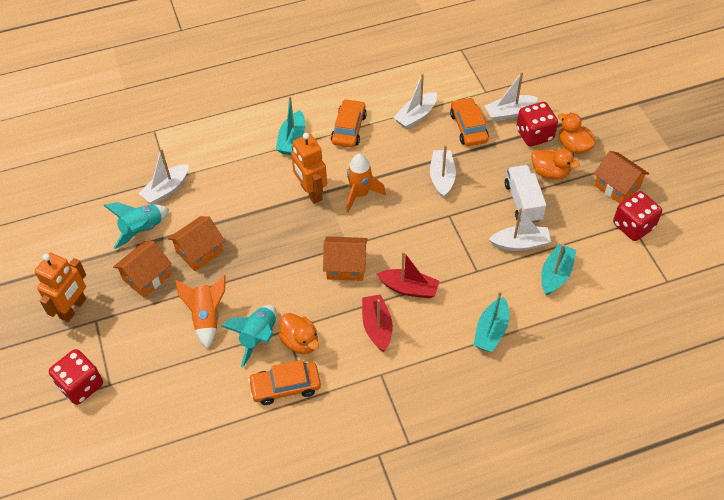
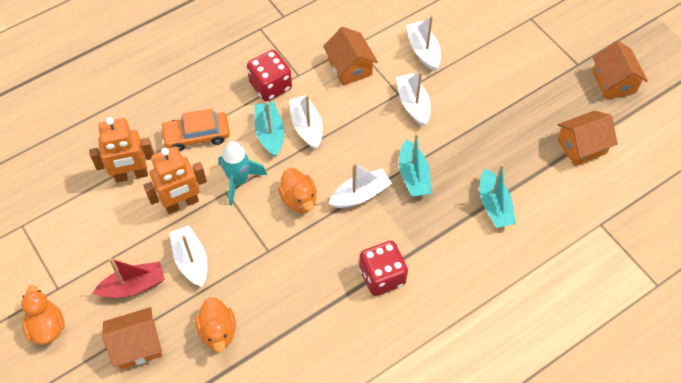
orange car: [248,360,321,405] [331,99,367,148] [450,97,489,146] = 3 -> [160,108,230,151] = 1
orange rocket: [175,275,226,349] [346,154,386,212] = 2 -> none = 0
red boat: [362,294,393,352] [377,251,439,298] = 2 -> [93,258,165,298] = 1
red dice: [49,349,103,405] [516,102,558,147] [613,191,662,241] = 3 -> [247,50,292,101] [359,241,408,296] = 2
turquoise rocket: [103,202,169,249] [221,305,276,367] = 2 -> [218,141,267,206] = 1
white truck: [505,165,546,223] = 1 -> none = 0

